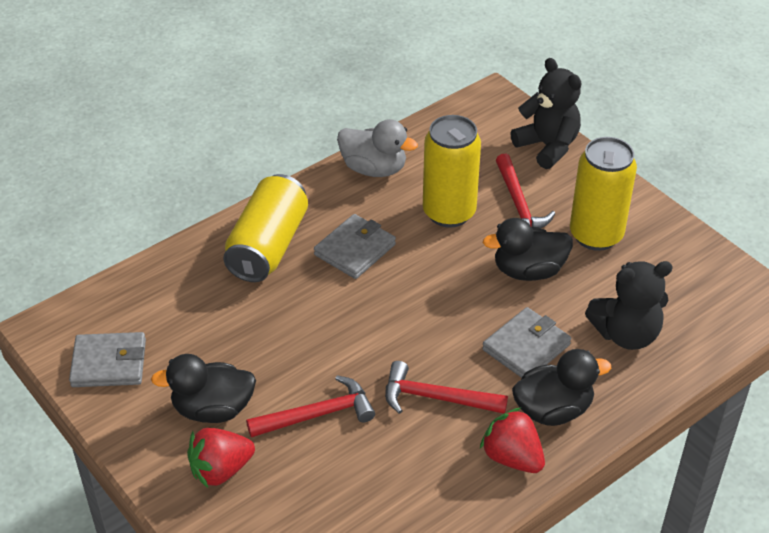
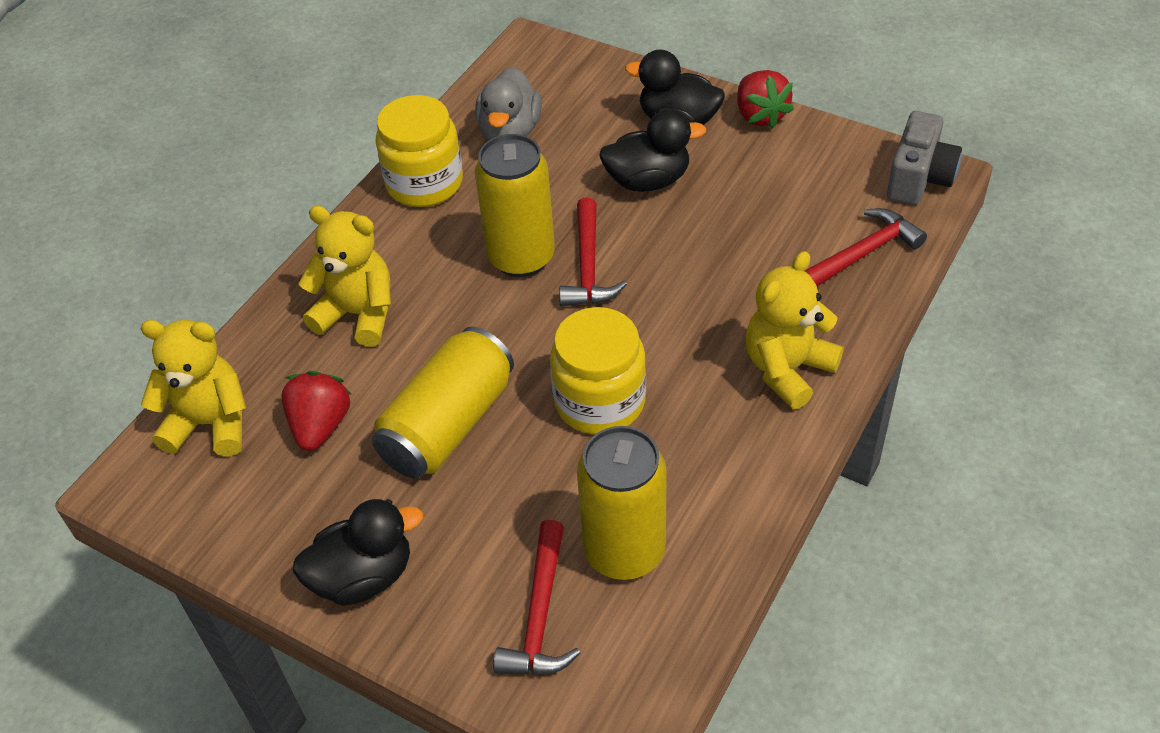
black teddy bear: [510,58,582,169] [585,261,673,350] = 2 -> none = 0
grey camera: none = 0 -> [887,111,962,205] = 1
grey wallet: [69,332,146,387] [314,214,396,279] [482,307,571,378] = 3 -> none = 0
yellow jar: none = 0 -> [375,95,463,207] [550,307,646,435] = 2
yellow teddy bear: none = 0 -> [140,320,247,457] [298,206,391,347] [745,251,844,409] = 3

